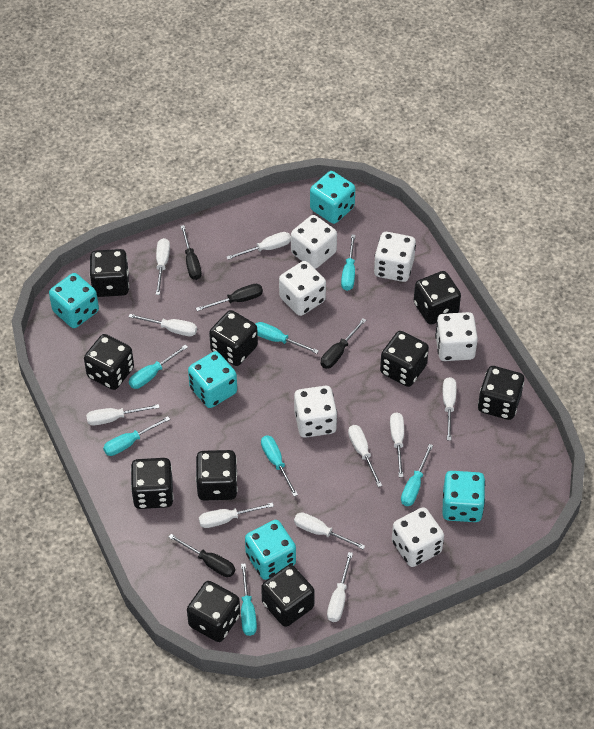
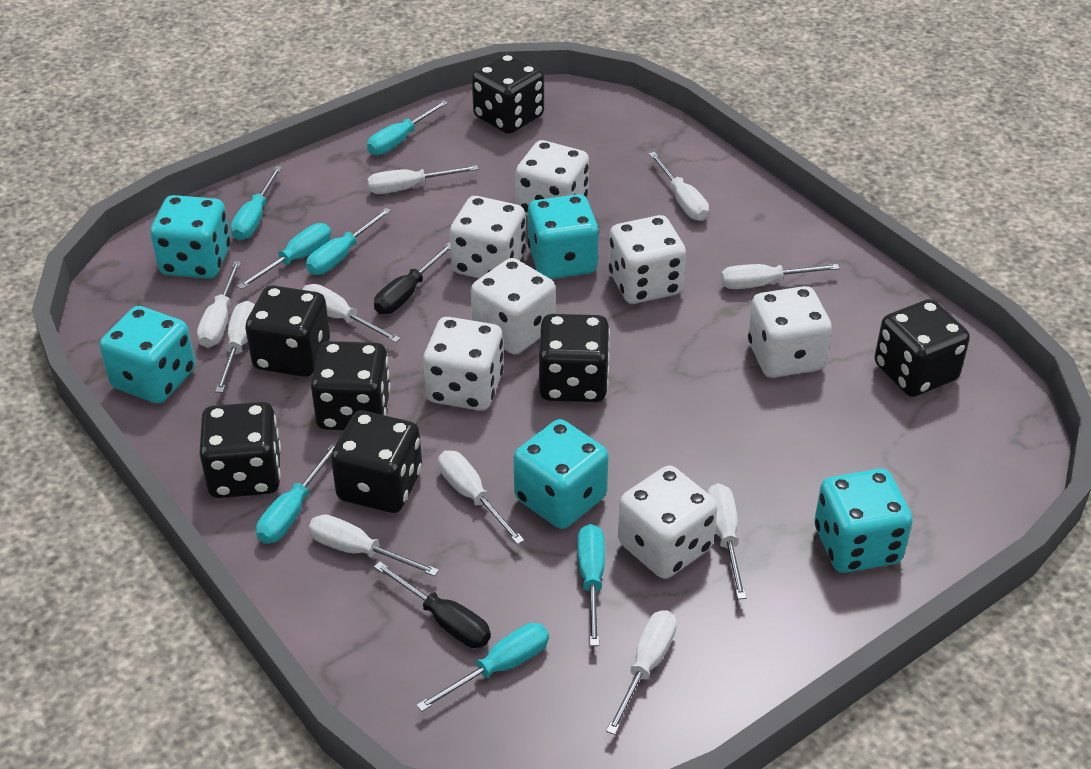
black dice: [84,334,134,390] [90,249,129,297] [131,458,174,509] [187,581,240,642] [196,450,238,501] [209,310,258,366] [261,565,315,627] [380,331,429,387] [414,271,461,325] [478,366,524,420] = 10 -> [199,402,281,498] [245,285,330,377] [311,341,391,430] [331,411,422,513] [472,53,544,134] [539,314,610,402] [874,299,970,397] = 7
black screwdriver: [169,534,235,577] [181,225,202,280] [196,284,263,311] [321,318,366,369] = 4 -> [374,242,451,314] [374,561,491,648] = 2
white dice: [279,261,326,316] [291,215,337,269] [294,386,337,438] [374,232,416,282] [392,507,444,567] [435,312,478,361] = 6 -> [423,317,504,411] [450,196,525,278] [471,258,556,355] [515,140,589,216] [608,215,686,304] [618,465,718,579] [748,286,832,378] = 7

